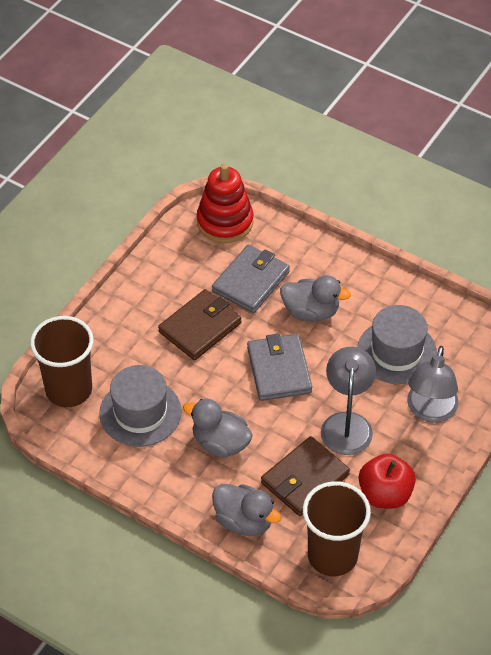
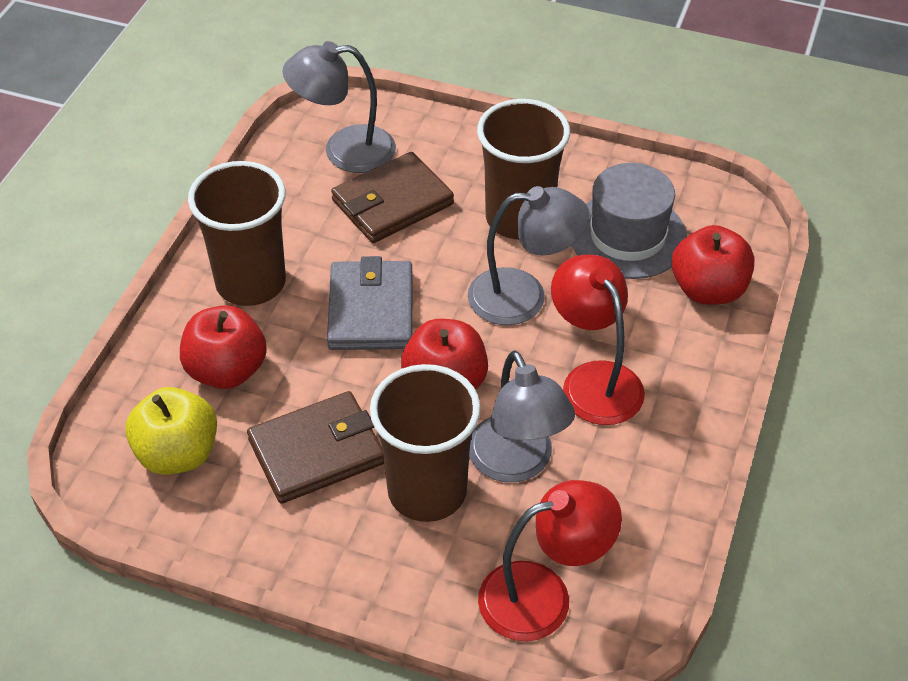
brown cup: [30,316,93,407] [303,481,371,576] = 2 -> [188,161,286,306] [370,364,481,522] [477,99,570,239] = 3
grey duck: [183,399,253,458] [212,484,281,536] [280,275,351,322] = 3 -> none = 0
grey hat: [99,365,182,447] [357,305,437,384] = 2 -> [572,163,687,279] = 1
grey lamp: [321,347,376,455] [407,346,459,423] = 2 -> [283,41,396,173] [468,186,590,325] [469,351,575,482] = 3
grey wallet: [212,244,290,313] [247,333,312,401] = 2 -> [327,256,412,350] = 1
red apple: [359,454,416,509] = 1 -> [180,305,267,389] [401,319,488,390] [672,225,754,305] = 3
red lamp: none = 0 -> [478,480,622,641] [551,255,645,425] = 2
red stacking toy: [197,164,254,243] = 1 -> none = 0
yellow apple: none = 0 -> [125,387,217,475] = 1

